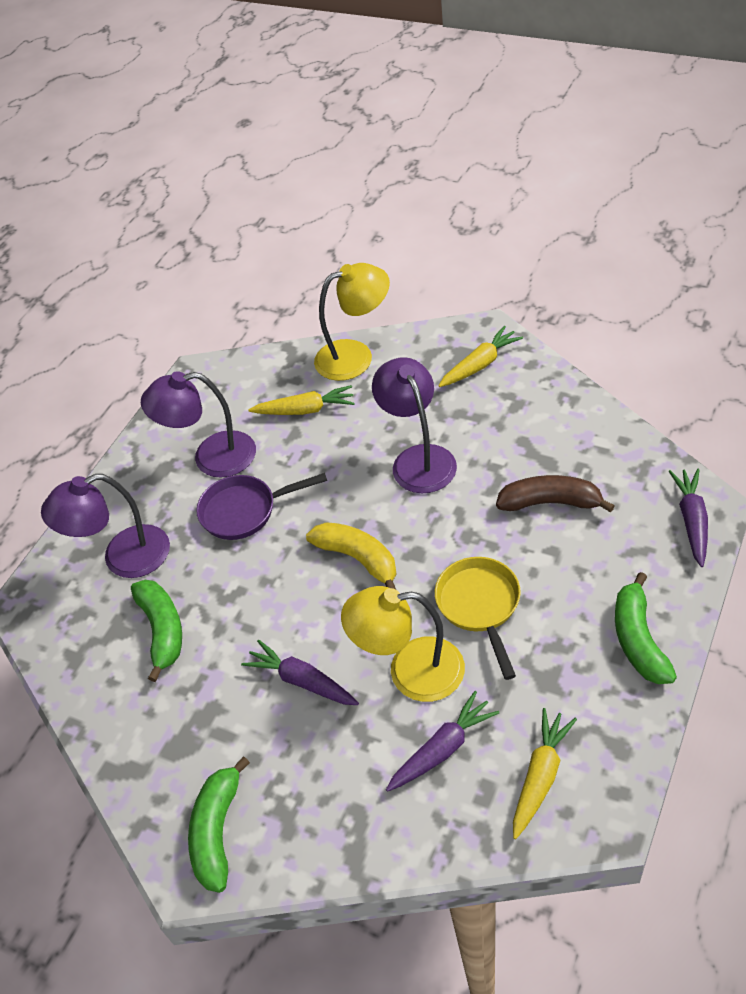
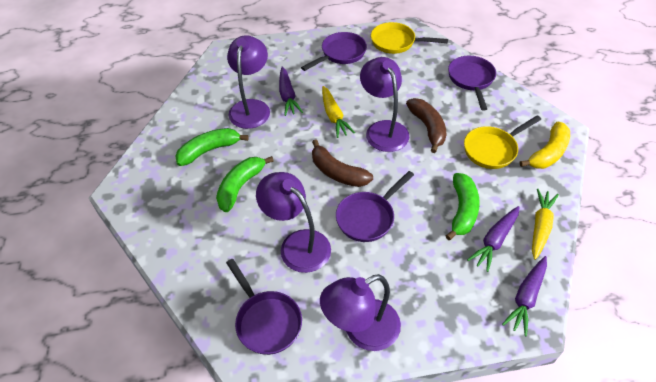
brown banana: [496,475,615,513] = 1 -> [312,139,373,187] [406,98,446,153] = 2
purple lamp: [41,474,170,578] [141,371,256,478] [372,357,457,493] = 3 -> [227,35,270,129] [256,172,331,273] [320,274,401,351] [360,57,409,152] = 4
purple pan: [196,473,327,540] = 1 -> [226,259,302,355] [301,32,367,71] [336,171,414,242] [448,56,496,111] = 4
yellow carrot: [248,385,355,415] [438,326,523,387] [513,708,577,839] = 3 -> [322,86,355,138] [532,189,559,260] = 2
yellow lamp: [314,263,390,381] [341,586,465,702] = 2 -> none = 0
yellow pan: [435,557,521,680] = 1 -> [371,22,448,54] [464,115,541,169] = 2

